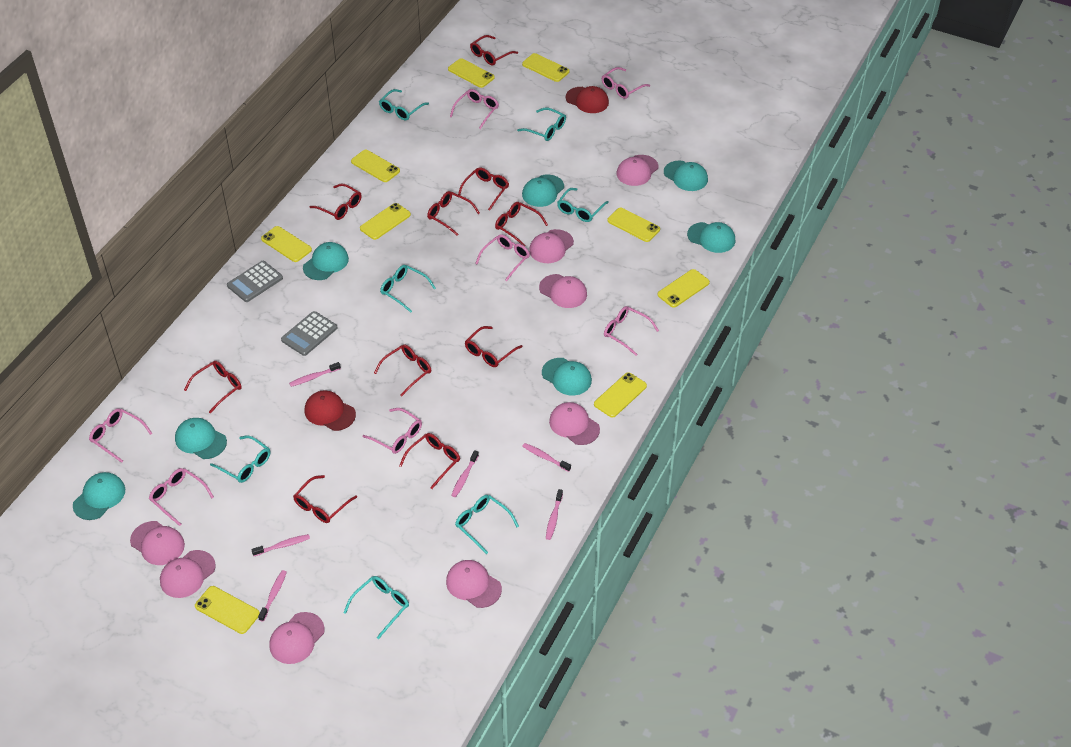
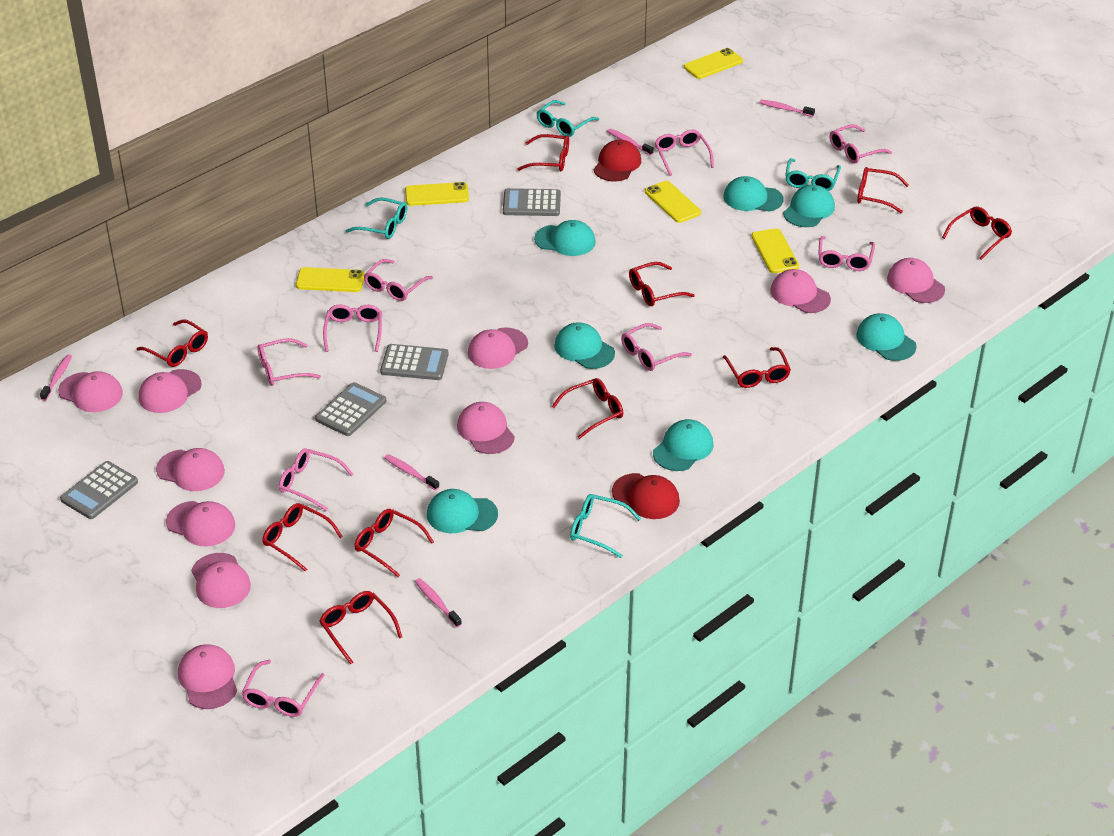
grey calculator: [227,261,283,302] [281,311,337,356] = 2 -> [60,461,138,519] [315,382,386,436] [380,344,448,380] [503,188,561,216] = 4
pink cap: [130,521,185,565] [160,550,216,598] [269,612,325,664] [446,560,502,608] [529,229,574,263] [539,274,587,308] [549,402,600,445] [617,155,658,186] = 8 -> [58,371,123,412] [138,369,202,413] [156,448,225,491] [166,501,235,546] [178,644,237,709] [191,553,251,608] [457,402,515,454] [468,327,528,369] [770,269,831,313] [887,258,945,303] = 10
pink glasses: [89,408,153,463] [149,468,214,526] [363,408,422,454] [450,89,499,129] [475,234,530,281] [602,67,650,99] [604,306,659,356] = 7 -> [242,660,325,717] [258,338,321,386] [279,448,354,511] [323,305,382,352] [364,259,433,301] [621,323,692,371] [655,130,714,176] [818,236,875,271] [830,124,892,163] = 9
pink toothbrush: [251,534,310,556] [258,570,287,622] [289,362,341,387] [451,450,479,497] [522,443,571,472] [546,489,563,540] = 6 -> [40,355,72,401] [384,454,440,490] [415,578,462,628] [607,129,654,156] [759,100,815,117] = 5
turquoise glasses: [210,435,270,483] [344,576,409,639] [379,89,429,120] [380,265,436,312] [455,495,519,554] [517,107,566,141] [557,188,609,222] = 7 -> [345,197,407,239] [536,100,599,137] [570,494,641,558] [785,158,841,191] = 4
yellow phone: [195,586,260,634] [261,226,312,262] [351,150,400,182] [360,203,411,240] [448,58,495,88] [522,53,570,82] [594,372,647,418] [607,208,660,242] [657,269,710,308] = 9 -> [296,267,365,292] [405,182,469,206] [645,181,701,223] [684,48,743,79] [751,228,799,273] = 5

